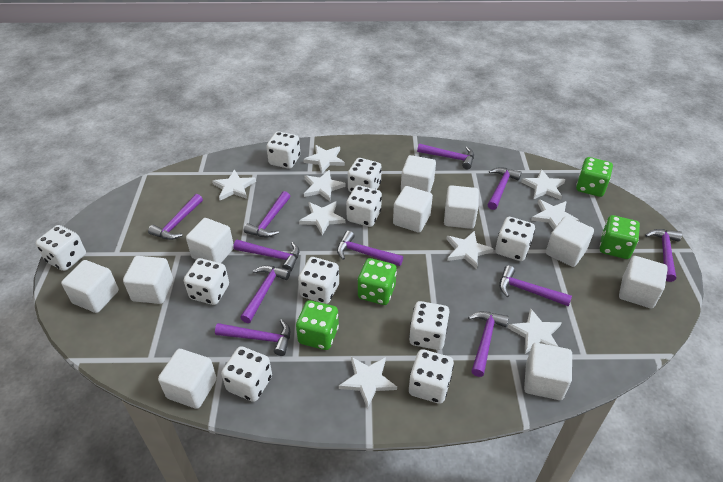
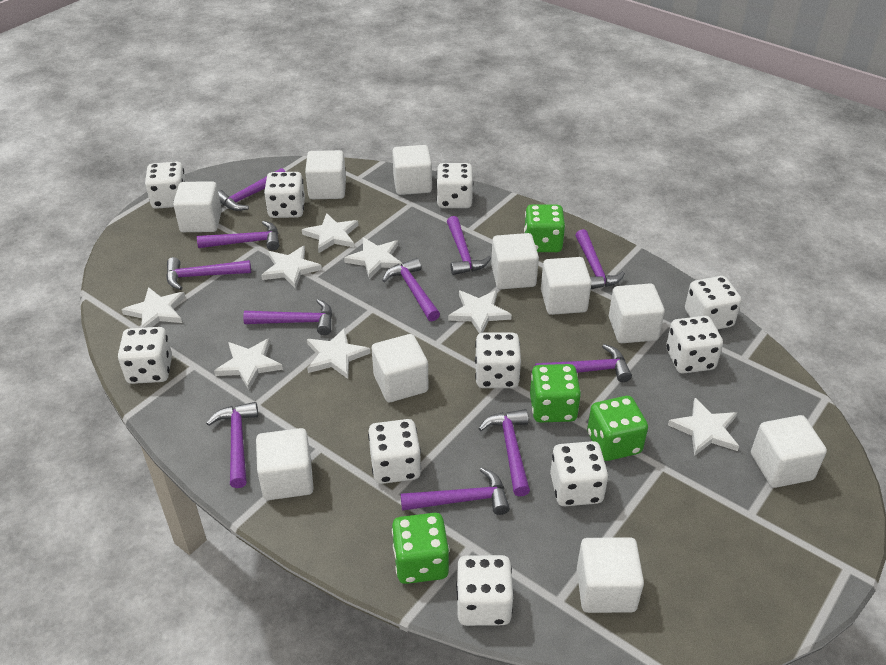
white star: [212,169,256,200] [299,202,345,235] [303,145,345,173] [304,170,346,201] [339,357,397,408] [446,231,494,269] [508,308,562,354] [521,169,565,200] [531,199,579,230] = 9 -> [122,287,185,328] [214,339,283,390] [261,246,322,289] [302,213,359,253] [307,328,371,379] [344,237,402,279] [448,290,512,333] [668,398,739,456] = 8

